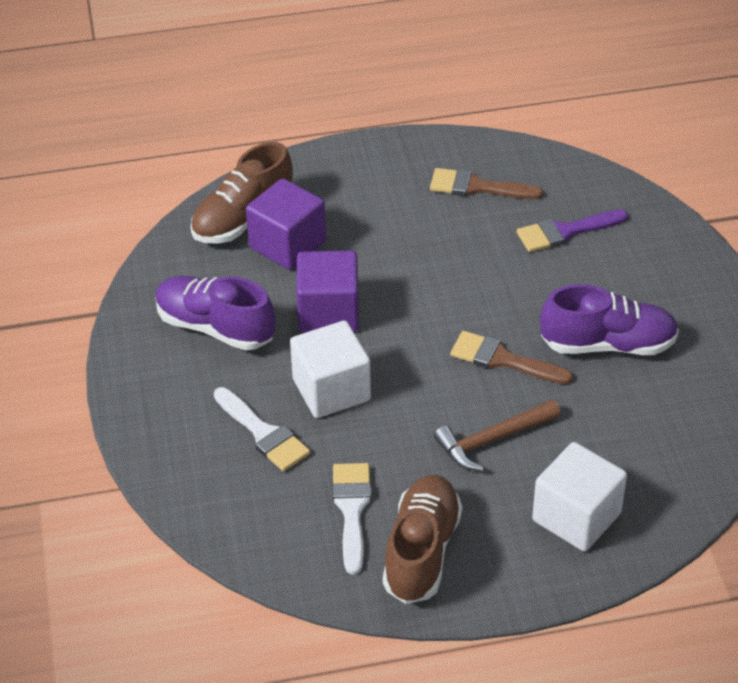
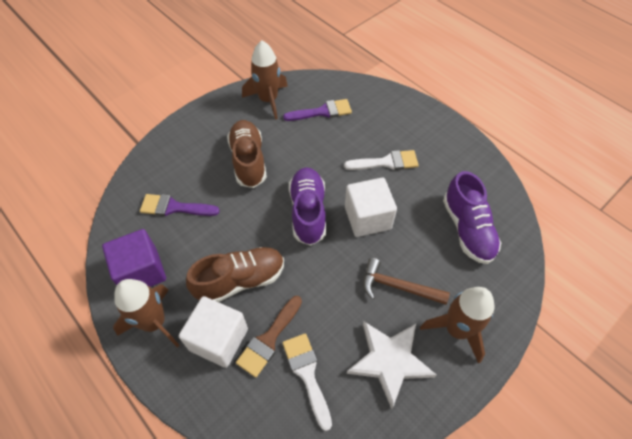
brown brush: [430,168,543,199] [450,331,573,384] = 2 -> [236,296,302,377] = 1
brown rocket: none = 0 -> [113,279,179,347] [242,40,288,120] [420,287,494,364] = 3
purple brush: [517,210,628,252] = 1 -> [140,194,220,216] [283,99,352,121] = 2
purple cube: [246,178,326,270] [297,250,359,333] = 2 -> [102,229,166,287] = 1
white star: none = 0 -> [347,322,437,409] = 1

